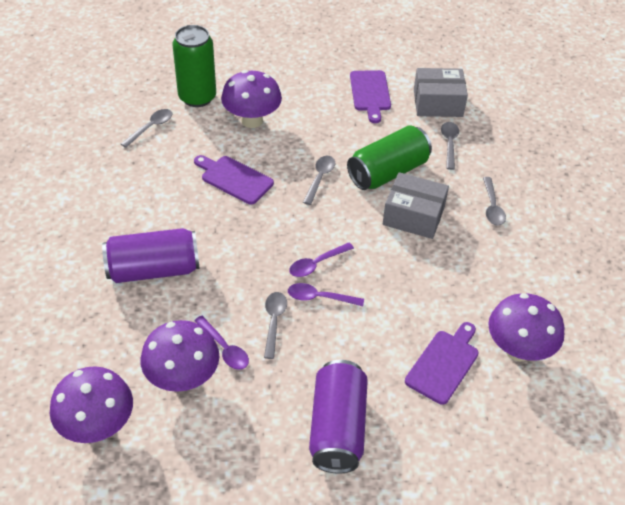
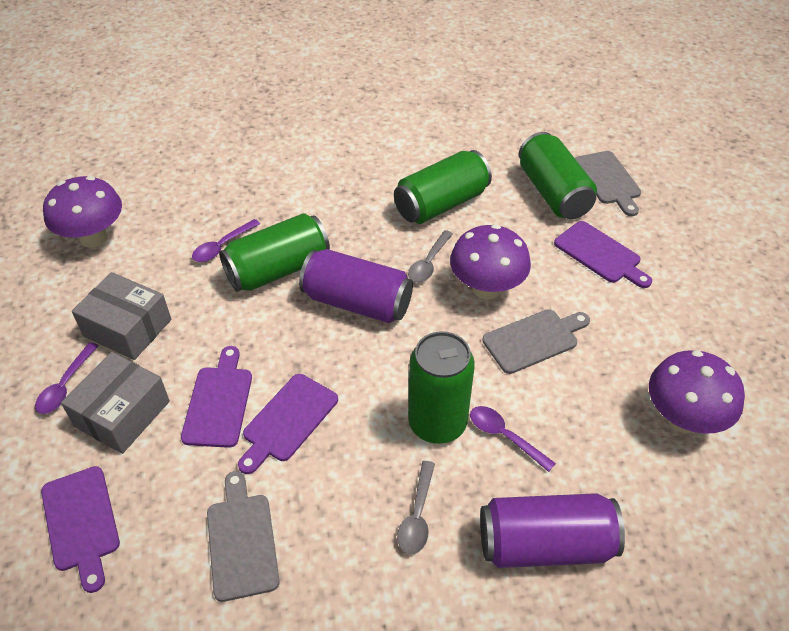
green can: [172,25,216,107] [347,125,432,190] = 2 -> [219,213,330,292] [394,150,492,224] [408,331,475,444] [519,132,597,219] = 4
grey cutting board: none = 0 -> [207,471,280,602] [482,309,590,374] [575,151,641,216] = 3
grey spoon: [121,109,172,148] [264,292,287,359] [303,156,335,205] [441,122,459,170] [483,177,506,226] = 5 -> [397,461,435,554] [408,230,453,283] = 2
purple cutting board: [194,155,274,205] [350,70,391,123] [405,322,479,405] = 3 -> [41,466,120,593] [181,346,252,448] [238,374,338,474] [554,221,652,288] = 4
purple mushroom: [50,367,133,443] [140,320,219,392] [221,70,282,128] [488,293,564,362] = 4 -> [43,176,122,248] [450,224,531,300] [649,350,745,434] = 3

